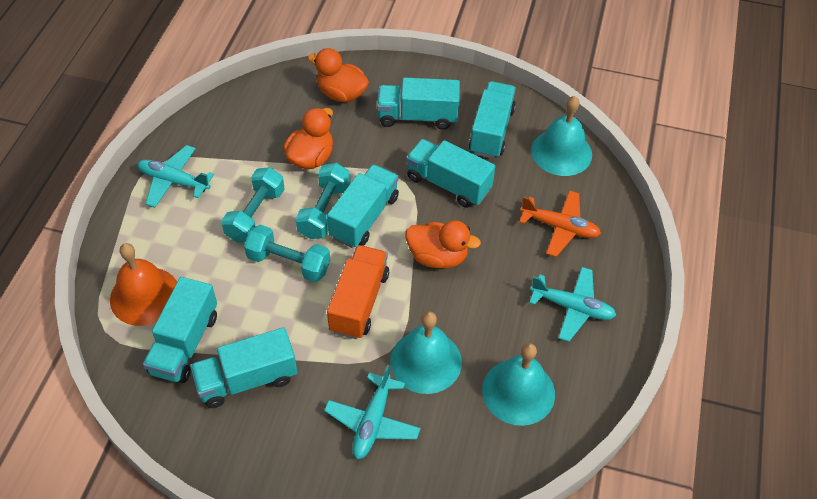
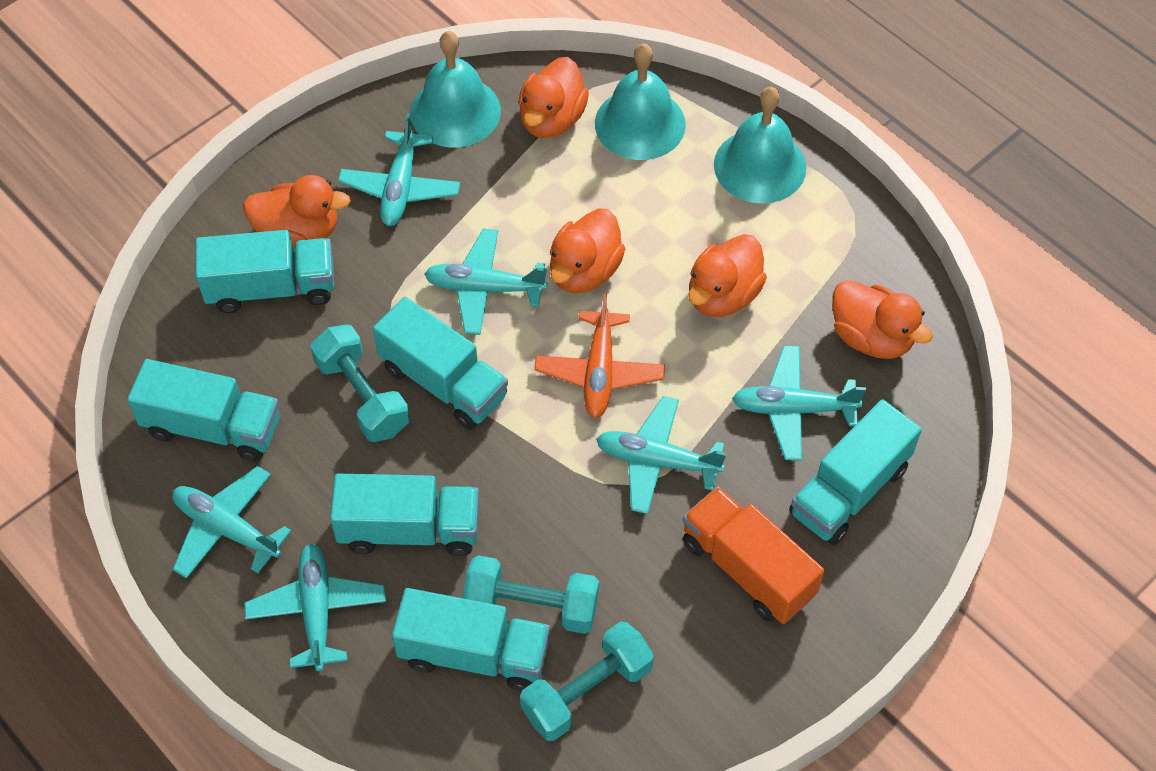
orange bell: [110,243,177,326] = 1 -> none = 0
orange duck: [283,108,333,169] [308,48,369,102] [405,220,481,268] = 3 -> [243,175,351,248] [518,57,589,138] [550,208,625,293] [688,234,767,317] [832,280,933,359] = 5
turquoise plane: [138,145,214,208] [324,365,421,459] [529,267,616,342] = 3 -> [172,466,291,579] [244,544,386,671] [338,114,460,226] [424,229,547,335] [596,396,726,514] [732,346,866,461] = 6

